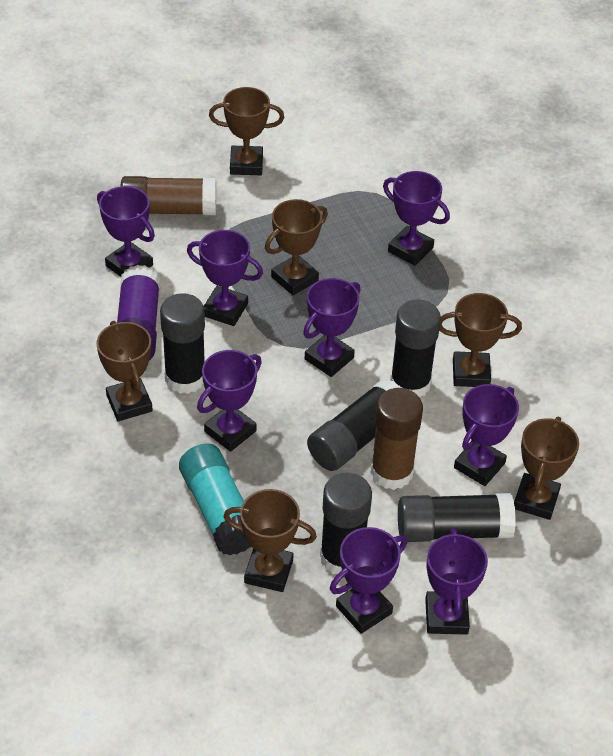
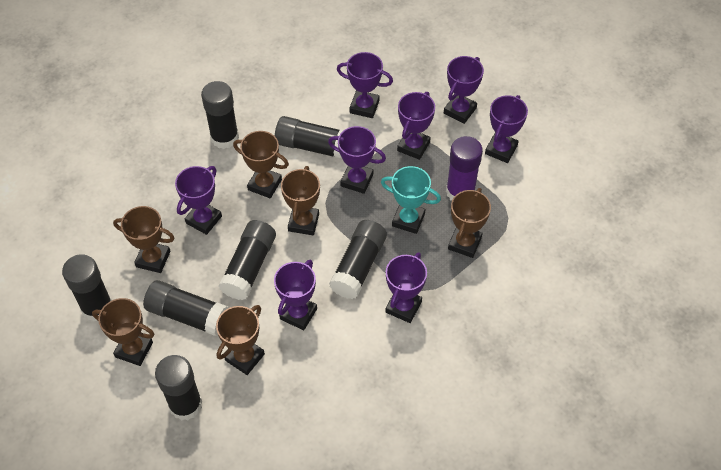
black glue stick: [160,293,205,394] [307,379,401,471] [320,473,372,574] [390,299,441,398] [398,493,516,542] = 5 -> [62,254,112,321] [143,280,228,336] [155,355,202,421] [201,81,239,149] [219,220,276,300] [275,116,344,159] [329,220,387,299] = 7
brown glue stick: [121,176,216,215] [371,388,423,490] = 2 -> none = 0
turquoise glue stick: [179,443,251,555] = 1 -> none = 0
turquoise trophy: none = 0 -> [381,166,441,234] = 1

